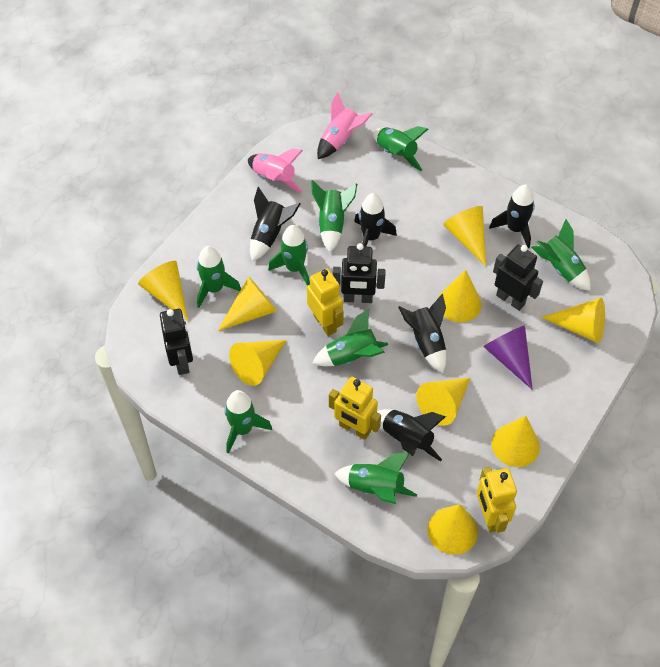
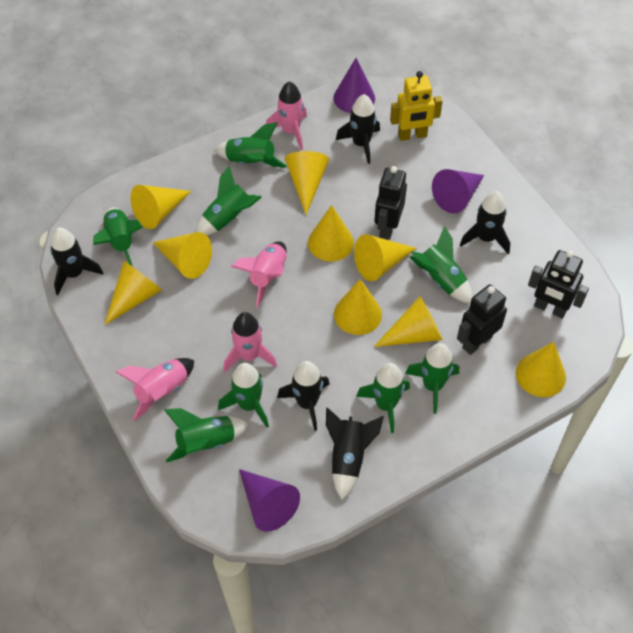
pink rocket: [248,149,303,193] [317,92,372,159] = 2 -> [116,358,194,421] [223,312,277,372] [231,241,287,308] [266,81,307,150] = 4
purple cone: [483,325,533,390] = 1 -> [239,469,300,532] [333,58,375,113] [432,169,484,213] = 3
yellow robot: [307,269,344,336] [329,377,381,440] [476,467,517,533] = 3 -> [390,71,443,141] = 1

